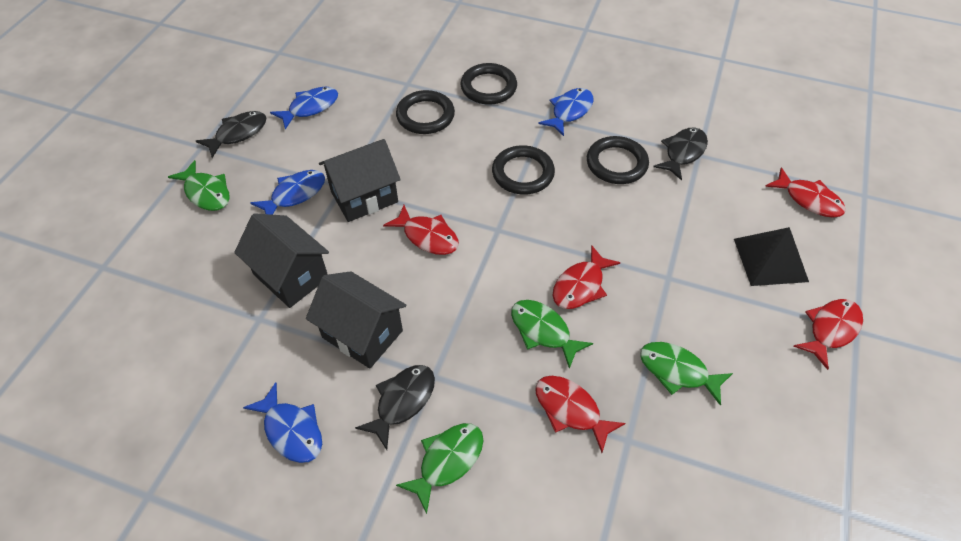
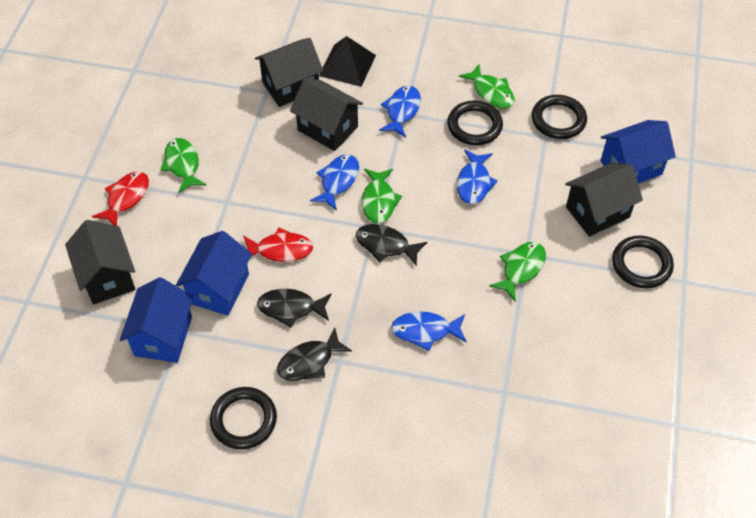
black house: [234,213,329,308] [306,271,406,369] [319,139,401,222] = 3 -> [65,220,135,304] [255,38,323,107] [290,78,363,151] [565,163,643,236] = 4
blue house: none = 0 -> [120,277,193,363] [176,231,252,316] [600,120,676,184] = 3
red fish: [383,205,459,255] [535,376,626,453] [553,245,620,309] [765,167,846,218] [793,299,863,370] = 5 -> [92,171,149,226] [243,228,313,262] = 2

